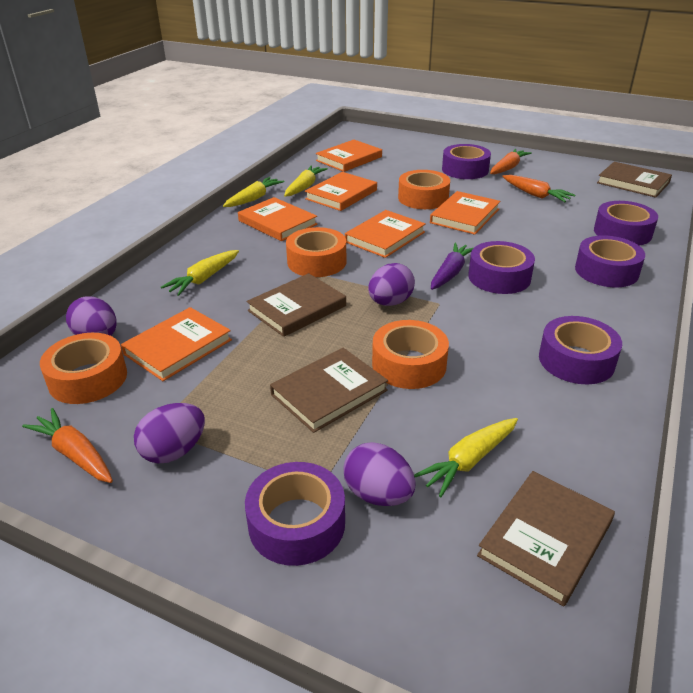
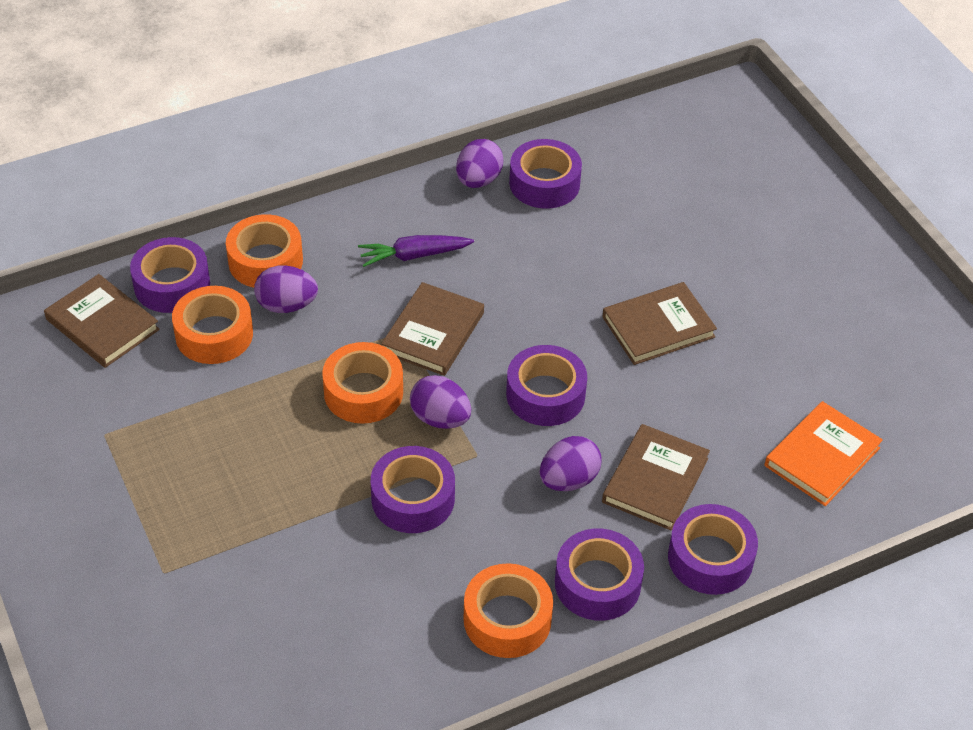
orange book: [121,307,232,381] [238,197,317,241] [305,172,377,211] [316,140,382,172] [345,210,426,258] [430,191,500,235] = 6 -> [764,401,883,506] = 1
orange carrot: [22,408,113,483] [490,149,532,174] [502,175,575,202] = 3 -> none = 0
yellow carrot: [161,250,239,296] [223,177,285,207] [284,165,328,197] [414,418,518,497] = 4 -> none = 0

